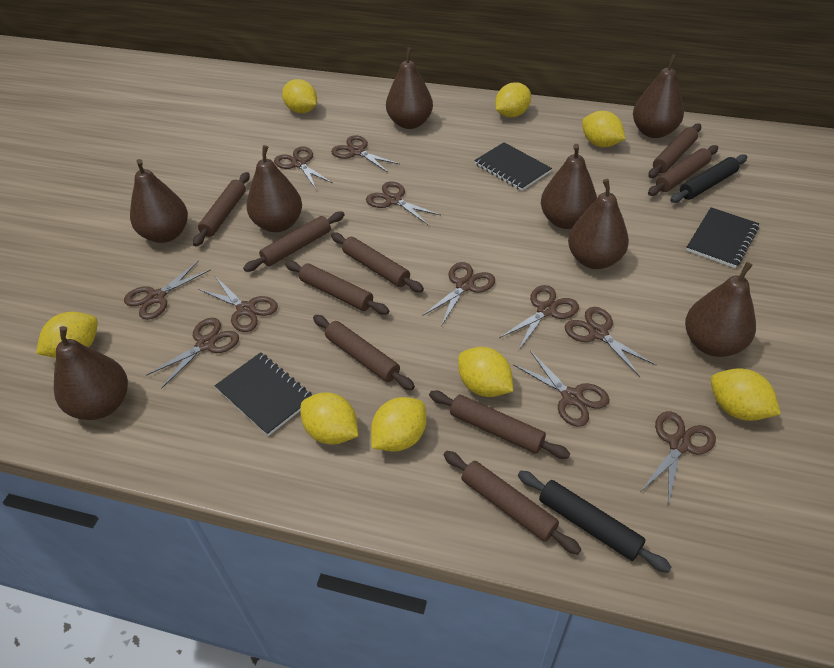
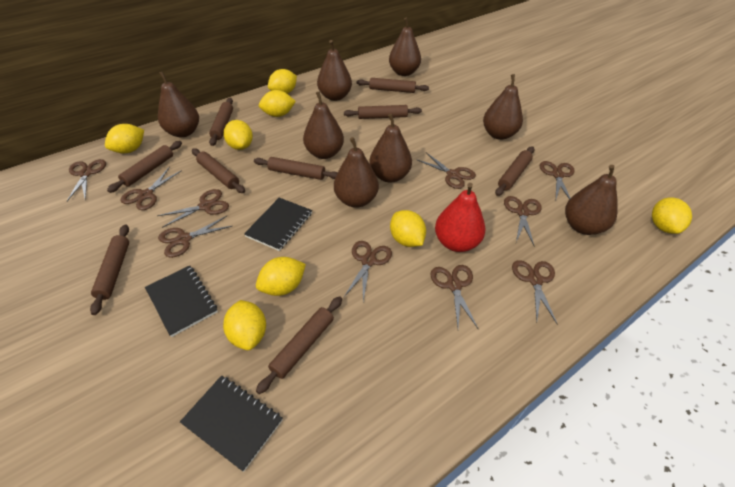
black rolling pin: [518,471,672,573] [670,154,747,203] = 2 -> none = 0
brown scissors: [124,261,211,320] [146,318,239,389] [198,276,278,332] [274,146,332,189] [331,135,400,172] [366,181,440,225] [422,262,495,326] [499,285,579,351] [513,351,610,427] [565,307,656,377] [641,411,716,504] = 11 -> [66,159,106,202] [121,167,182,210] [157,189,229,228] [158,216,232,258] [344,241,392,301] [416,153,476,189] [431,265,479,330] [504,196,542,245] [512,260,558,325] [540,161,575,199] = 10
red pear: none = 0 -> [435,183,485,252] = 1

